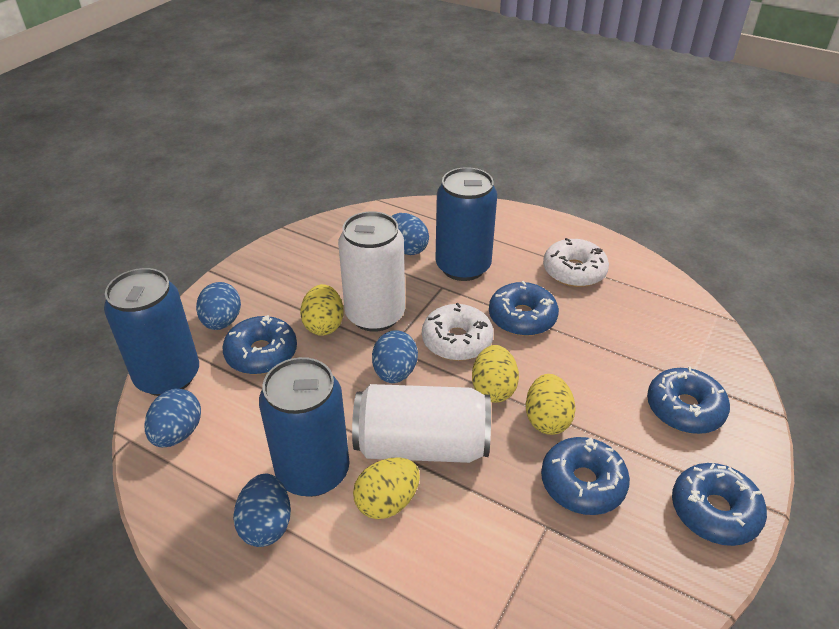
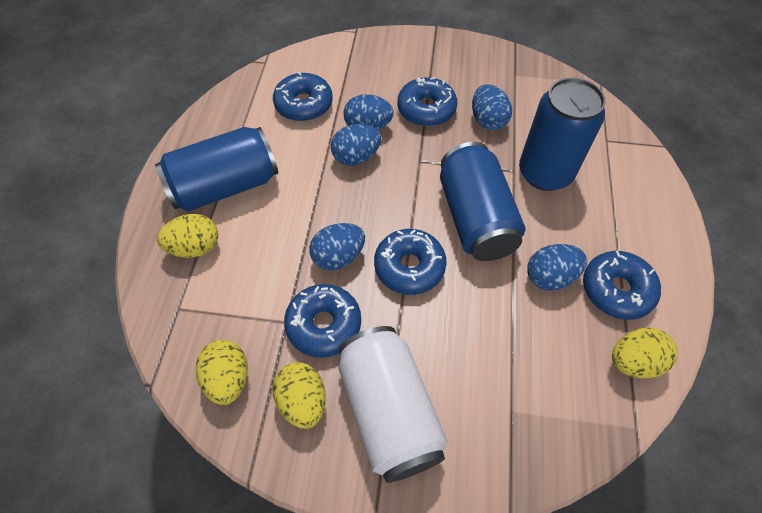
white can: [338,211,405,332] [352,384,491,463] = 2 -> [338,326,447,483] = 1
white donut: [422,303,494,361] [543,238,609,287] = 2 -> none = 0

